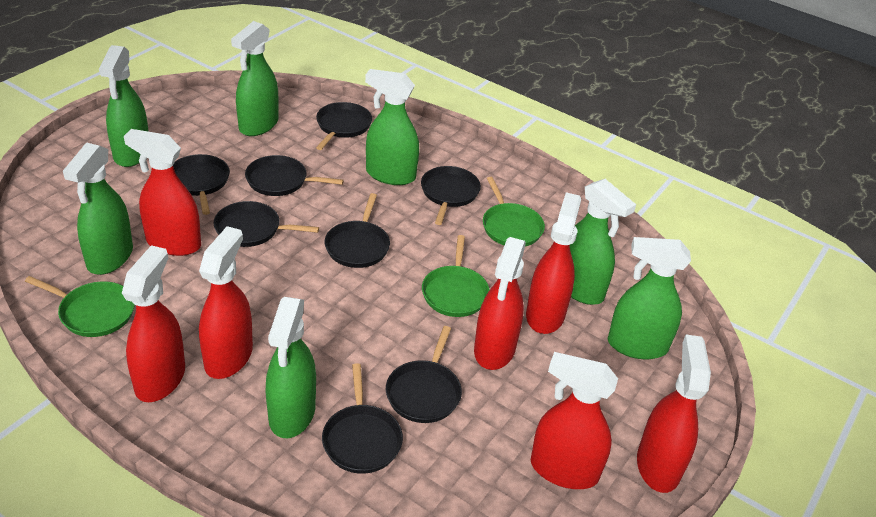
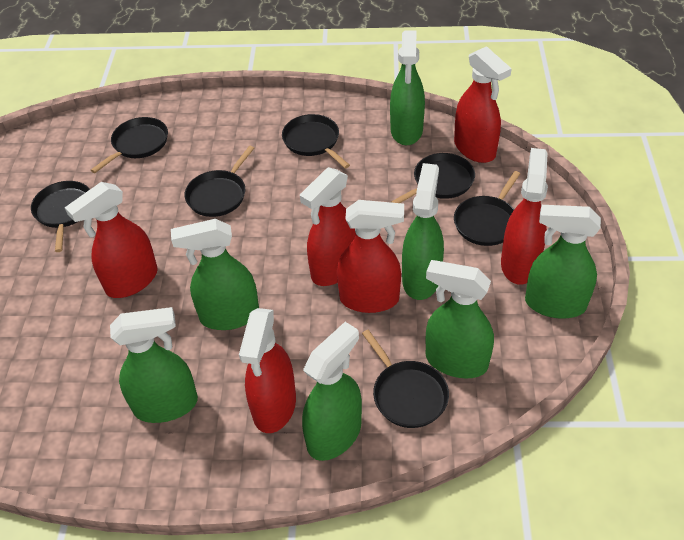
black pan: [173,154,230,215] [214,201,319,247] [245,155,344,196] [316,102,372,150] [322,363,403,474] [325,193,390,268] [386,326,462,423] [421,166,481,225] = 8 -> [31,181,90,252] [91,117,168,173] [185,146,254,217] [282,114,350,168] [362,330,449,428] [391,153,475,203] [454,171,520,246] = 7
green pan: [25,276,135,337] [422,235,490,317] [483,177,545,246] = 3 -> none = 0
red spray bottle: [122,245,185,402] [124,129,201,256] [199,226,253,379] [474,237,526,370] [526,192,581,334] [531,352,618,489] [637,334,711,493] = 7 -> [65,182,158,298] [239,308,296,433] [300,167,356,286] [337,200,404,313] [454,46,512,163] [501,148,548,284] = 6

